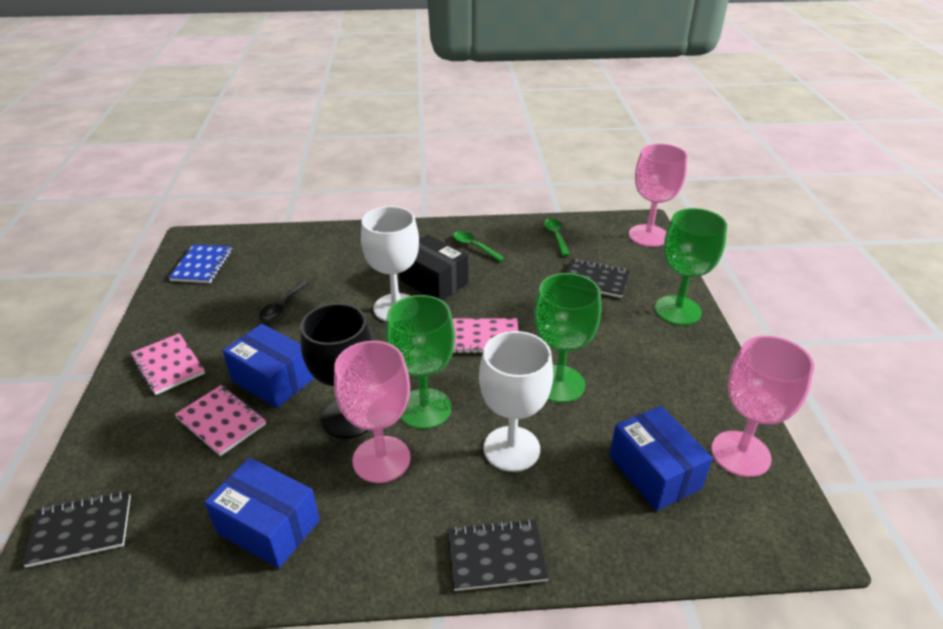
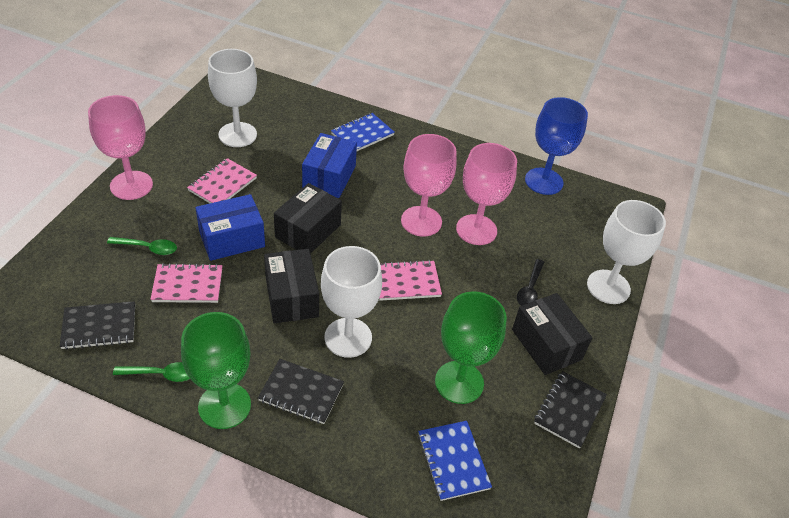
black box: [399,234,468,300] = 1 -> [264,249,319,323] [274,183,342,254] [512,293,593,375] = 3
black goblet: [300,303,372,439] = 1 -> none = 0
blue box: [204,458,320,568] [223,324,314,408] [609,406,713,511] = 3 -> [195,194,265,261] [302,133,357,198] = 2
blue goblet: none = 0 -> [525,97,588,195] = 1
blue notebook: [168,244,232,283] = 1 -> [331,113,395,151] [418,421,492,501] = 2
green goblet: [385,295,455,429] [534,273,601,403] [655,208,727,325] = 3 -> [181,312,251,429] [435,291,507,404] = 2
white goblet: [361,206,419,321] [479,331,553,472] = 2 -> [208,49,257,147] [321,246,382,358] [587,200,666,304] = 3

